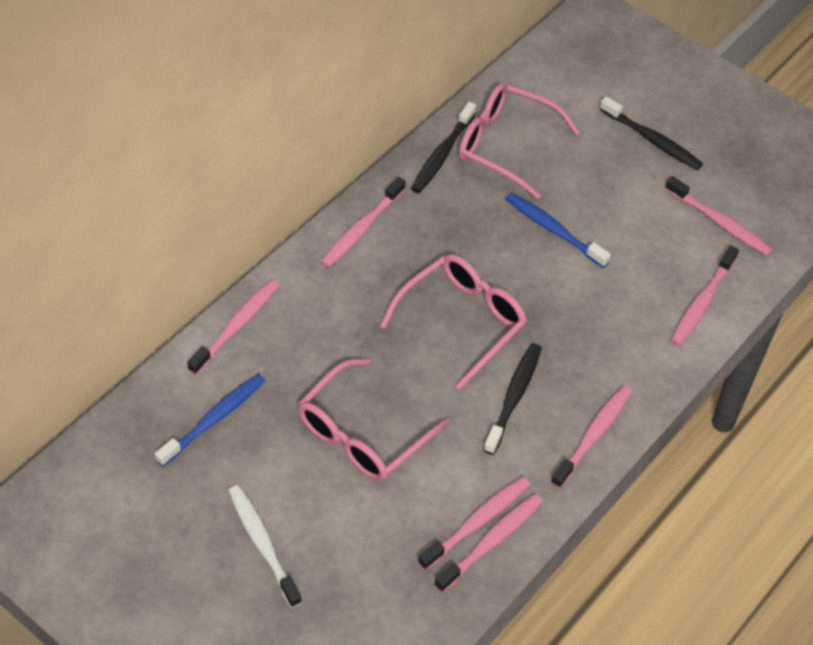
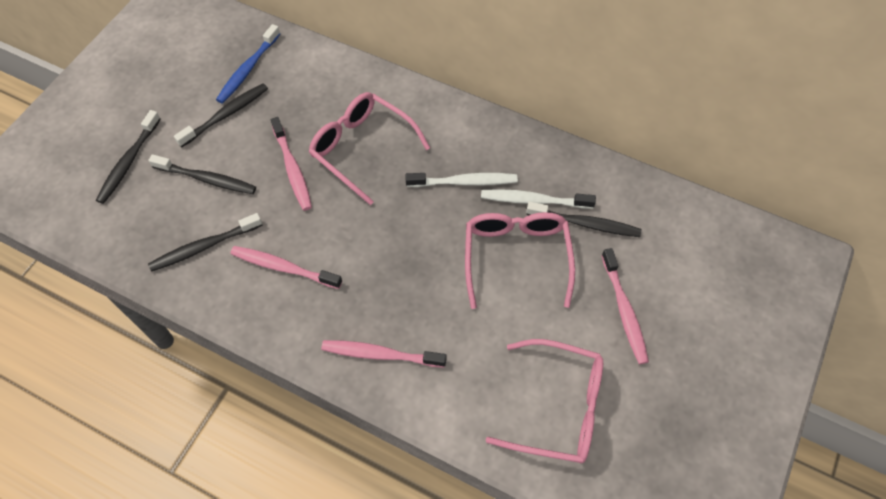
black toothbrush: [411,102,476,193] [484,343,542,455] [600,96,703,170] = 3 -> [96,110,161,204] [148,154,256,194] [148,213,263,272] [174,83,268,147] [526,202,641,237] = 5
blue toothbrush: [155,374,266,467] [505,192,611,268] = 2 -> [216,24,280,104] = 1
pink toothbrush: [187,280,279,375] [321,177,405,268] [418,476,530,570] [434,493,543,593] [551,385,632,489] [665,176,773,256] [671,246,739,345] = 7 -> [230,246,342,289] [271,117,312,211] [321,340,447,368] [601,248,649,364] = 4
white toothbrush: [228,485,302,608] = 1 -> [406,173,518,187] [481,189,596,209] = 2

